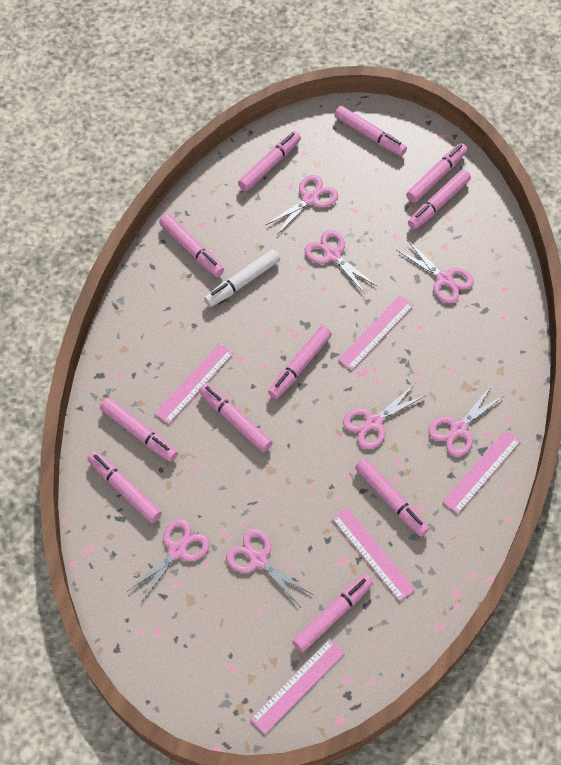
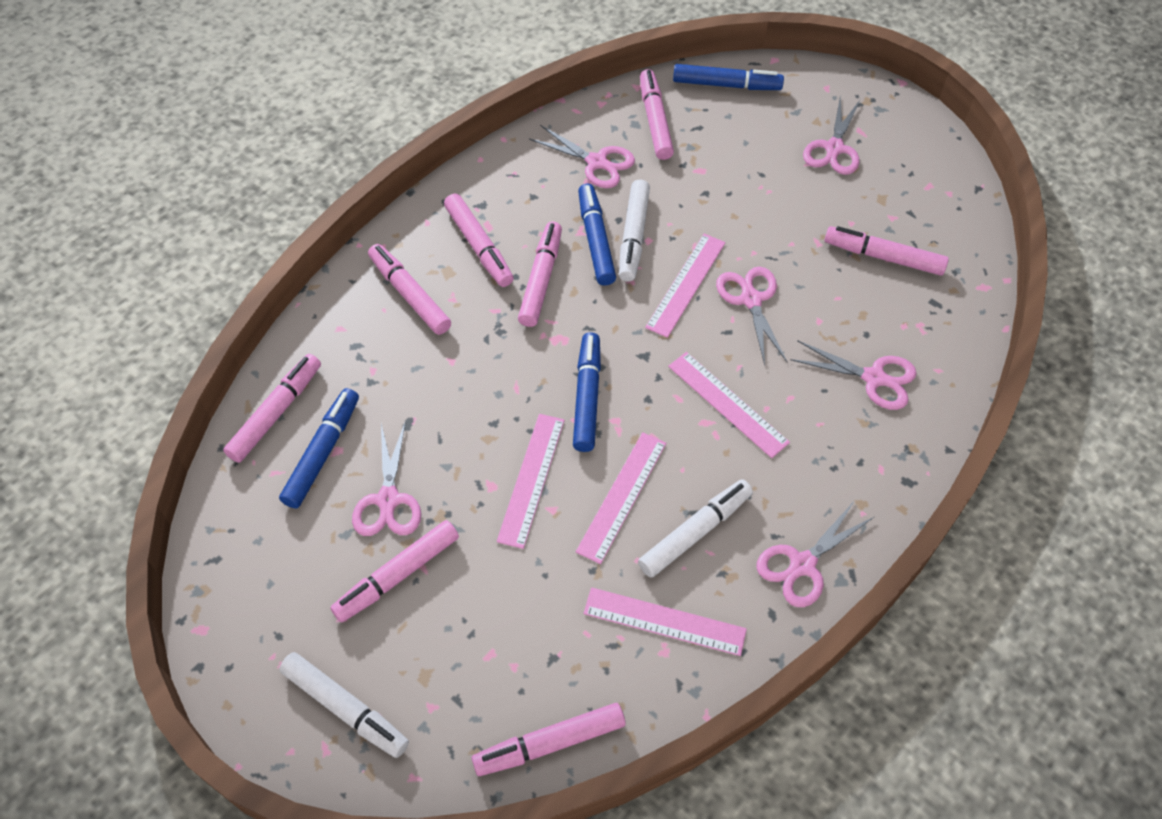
blue marker: none = 0 -> [279,388,359,508] [573,332,601,452] [578,184,616,285] [673,64,784,90] = 4
pink marker: [87,451,162,523] [100,398,178,462] [159,214,224,277] [199,383,273,452] [238,131,301,191] [268,326,332,399] [292,574,373,652] [335,106,407,156] [355,458,429,537] [406,143,468,203] [408,169,471,230] = 11 -> [223,354,321,463] [330,520,459,623] [368,244,451,335] [444,194,514,287] [472,703,626,776] [518,221,562,327] [640,69,674,160] [825,226,949,276] = 8
pink scissors: [128,519,210,604] [226,529,312,606] [266,175,338,236] [305,230,378,295] [343,384,426,449] [397,240,474,303] [429,385,505,456] = 7 -> [352,421,421,536] [529,125,635,188] [716,267,787,365] [756,500,874,607] [790,340,917,410] [803,97,860,175] = 6
white marker: [204,249,280,307] = 1 -> [279,652,409,758] [619,180,650,281] [638,480,753,578] = 3

